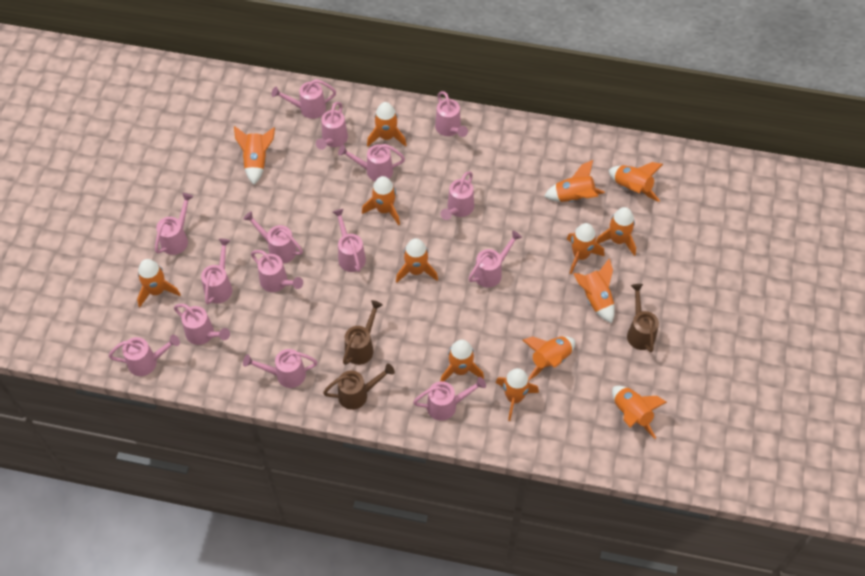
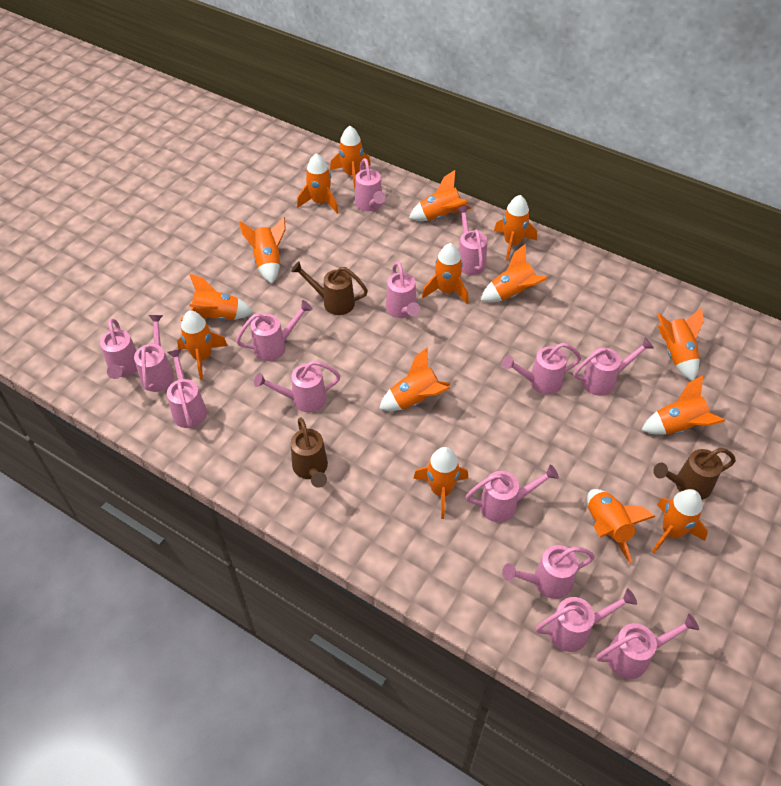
orange rocket: [137,259,181,307] [234,126,275,185] [362,176,400,225] [367,102,407,147] [396,238,438,282] [440,340,484,382] [495,368,539,421] [523,336,575,380] [544,160,605,202] [567,223,604,274] [573,258,615,323] [596,207,636,256] [608,162,663,202] [612,386,667,439] = 14 -> [177,311,228,380] [181,274,253,321] [239,217,286,284] [297,153,338,213] [330,126,371,189] [379,348,450,411] [409,170,472,221] [413,447,468,519] [422,243,469,304] [481,244,548,302] [494,195,537,261] [587,489,656,563] [642,375,725,435] [652,489,708,553] [657,307,704,380] = 15
pink watering can: [108,335,180,376] [155,193,194,255] [174,304,230,345] [201,239,232,305] [243,211,303,264] [243,349,317,388] [251,250,303,292] [271,79,336,119] [316,102,348,150] [333,209,366,272] [338,144,405,181] [413,377,486,421] [435,91,468,137] [440,171,474,220] [468,231,522,288] = 15 -> [100,319,137,379] [134,315,174,392] [167,349,207,428] [236,300,312,361] [254,361,341,412] [355,158,386,211] [386,262,420,318] [457,206,487,275] [466,465,559,523] [502,343,581,395] [502,545,595,599] [536,588,637,652] [574,337,654,396] [597,613,699,679] = 14

